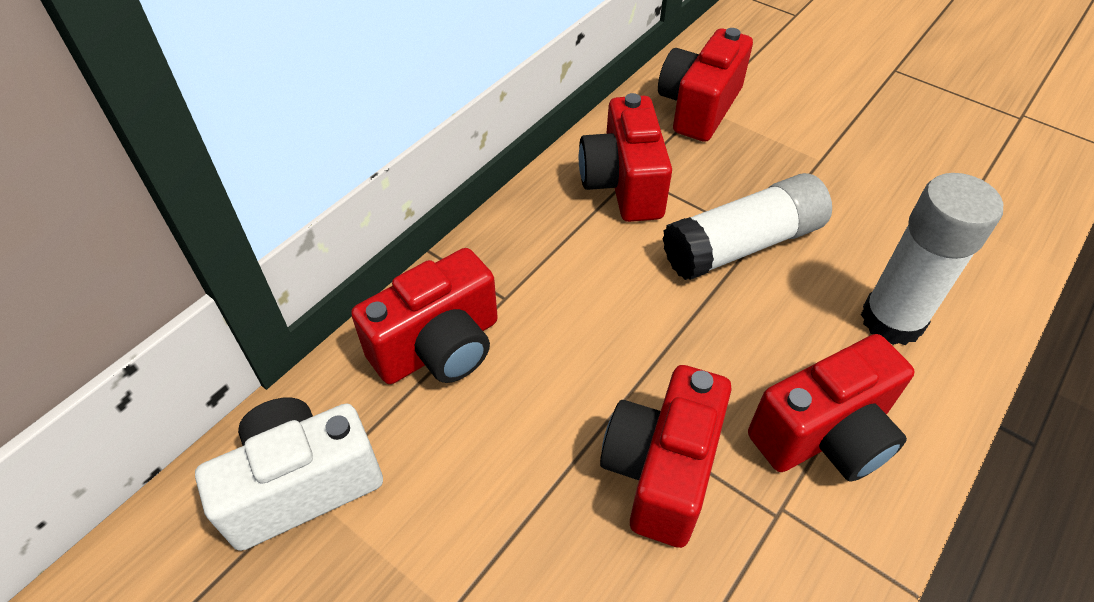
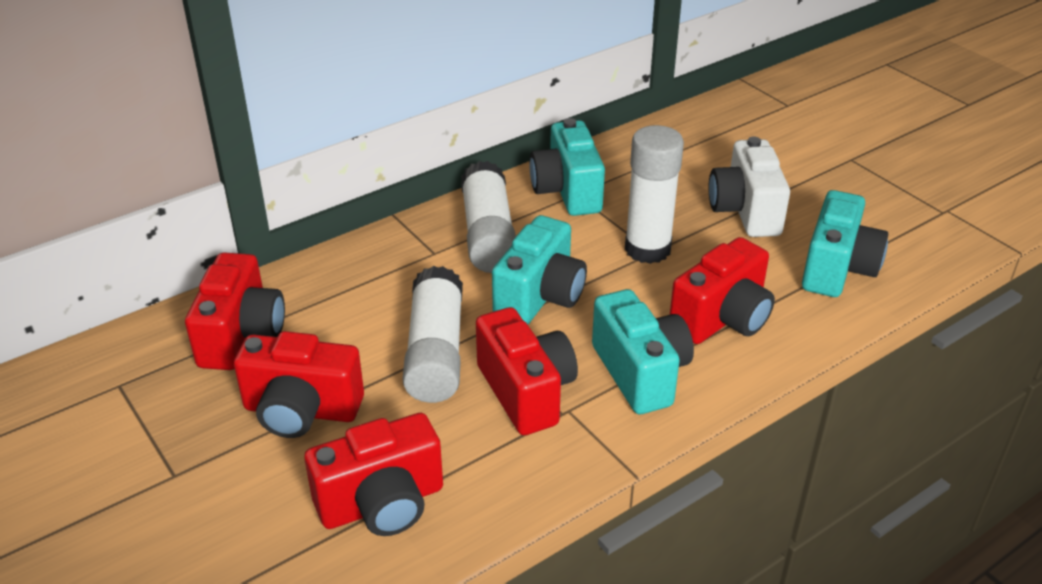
turquoise camera: none = 0 -> [492,215,587,324] [529,118,605,216] [592,289,694,414] [802,190,888,297] = 4
white glue stick: [662,173,832,280] [861,173,1003,345] = 2 -> [403,266,463,403] [461,161,516,273] [625,125,684,264] = 3

